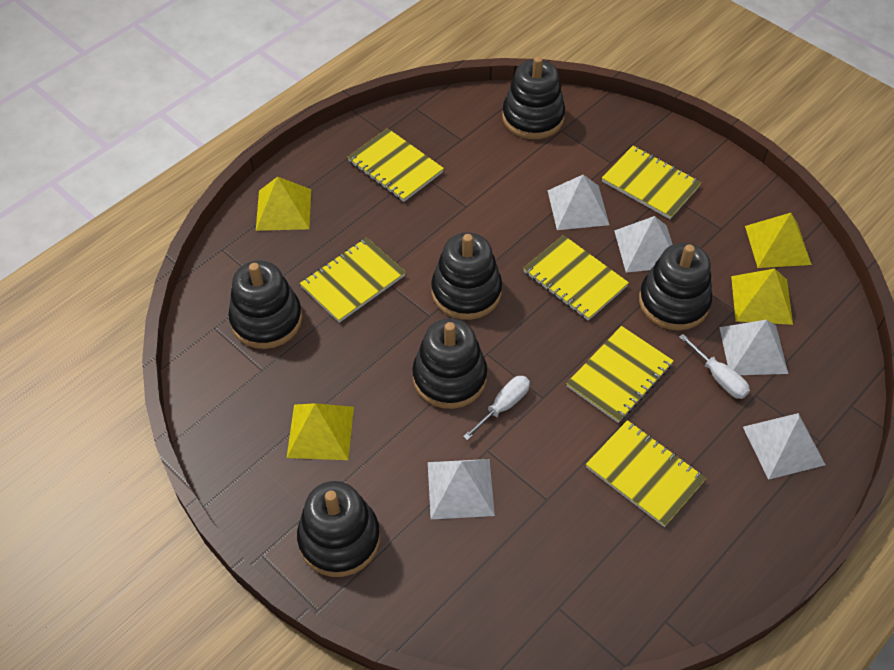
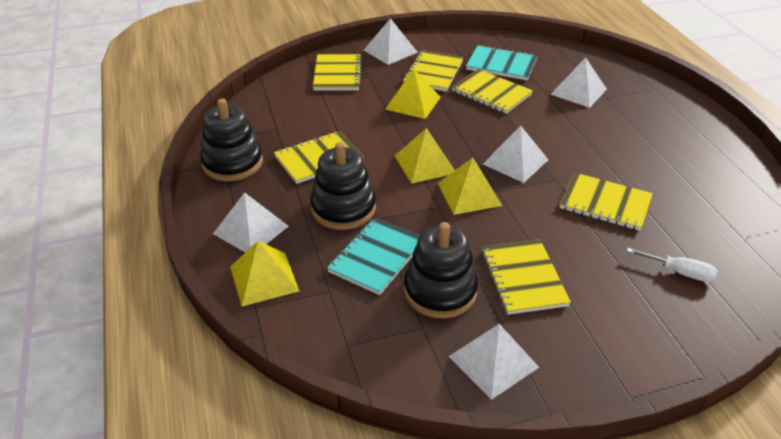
black stacking toy: [228,261,302,349] [297,481,380,577] [412,318,487,409] [431,232,502,320] [502,56,565,139] [639,243,713,331] = 6 -> [200,99,263,181] [310,142,376,230] [404,222,478,319] = 3
turquoise notebook: none = 0 -> [327,217,420,295] [466,45,537,80] = 2
white screwdriver: [463,376,530,440] [679,334,750,399] = 2 -> [627,248,717,282] = 1

